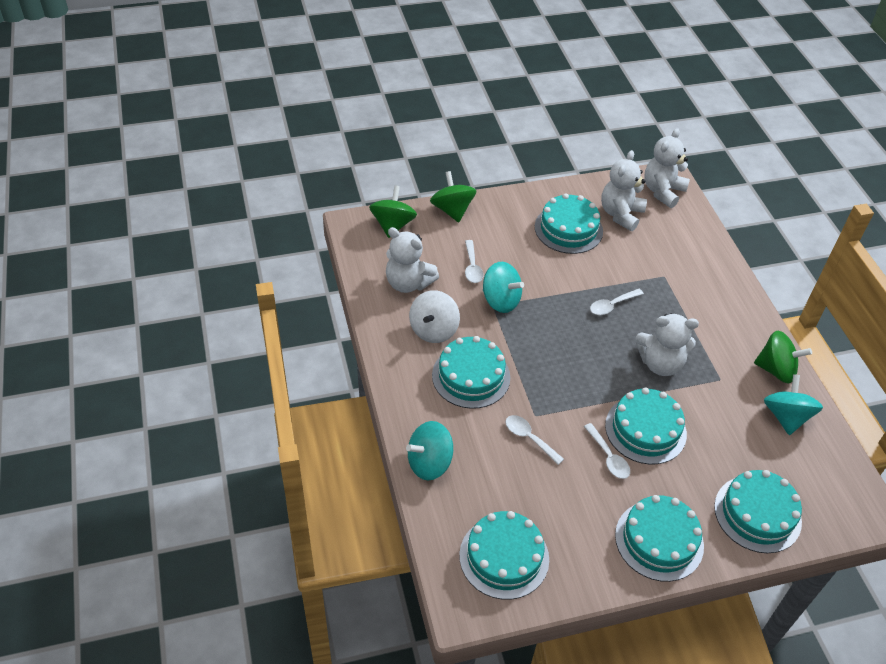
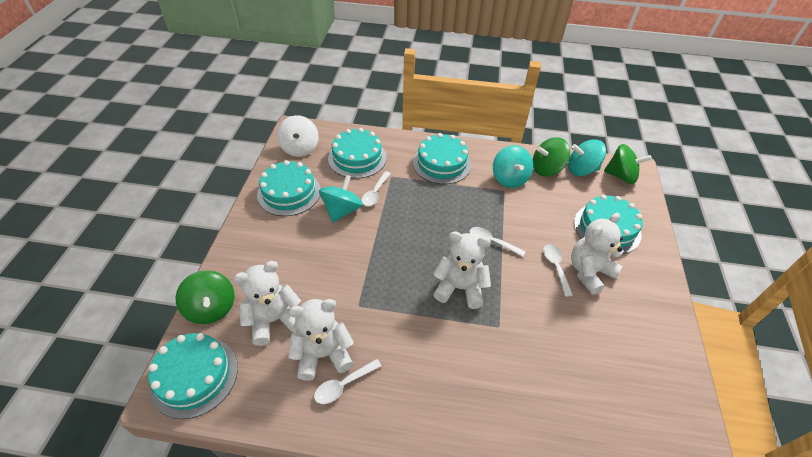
turquoise cake: [432,336,510,409] [459,511,549,600] [535,193,603,254] [605,387,687,464] [615,495,704,582] [714,470,802,553] = 6 -> [148,333,238,419] [257,160,321,216] [328,128,387,179] [413,133,471,184] [574,195,643,254] = 5

